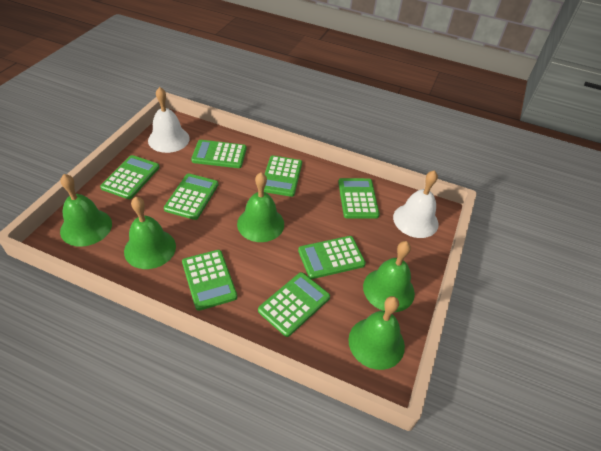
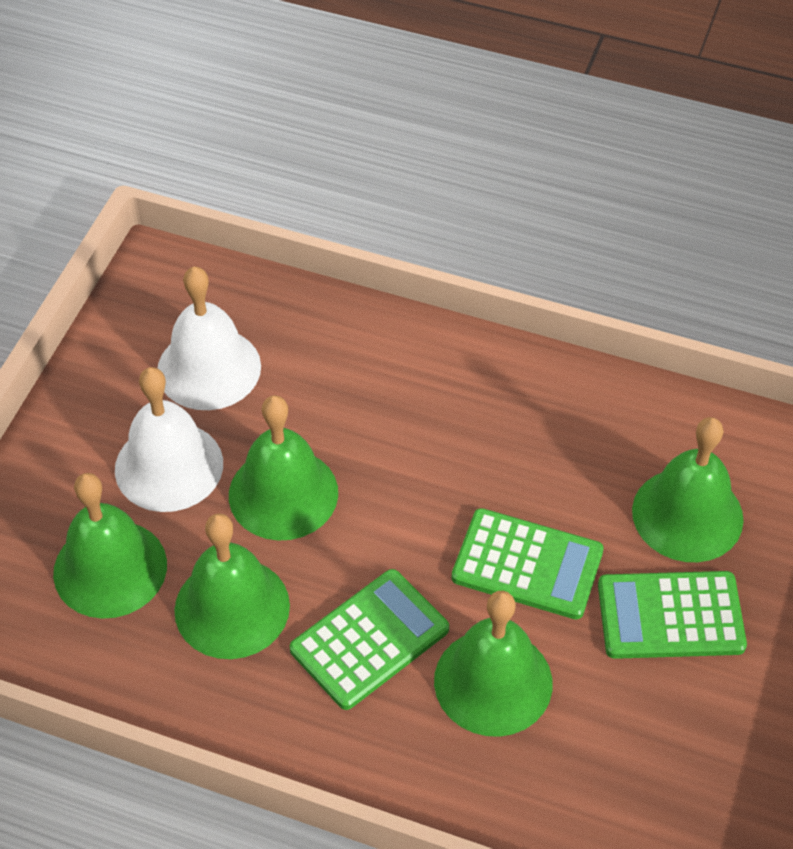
green calculator: [100,155,160,199] [164,173,218,220] [182,250,237,311] [191,140,246,168] [258,272,330,337] [264,156,302,197] [298,236,366,279] [338,178,380,219] = 8 -> [290,569,449,710] [452,508,604,620] [598,571,747,659] = 3

